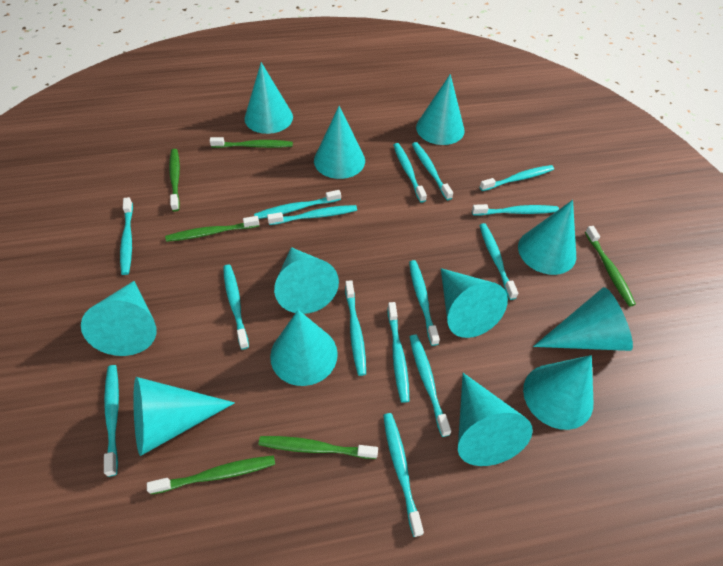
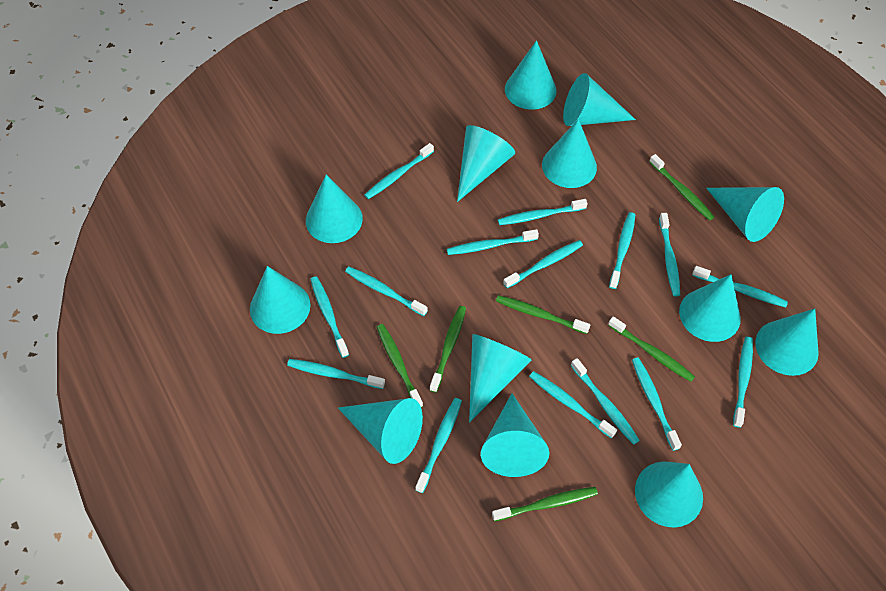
turquoise cone: [81,281,156,356] [133,377,235,456] [244,62,293,134] [270,310,338,386] [274,247,339,314] [314,106,365,179] [416,74,465,145] [441,268,508,338] [458,373,533,466] [518,200,576,275] [523,355,593,430] [533,287,633,351] = 12 -> [250,266,310,334] [306,175,363,243] [338,398,423,464] [457,125,515,202] [469,334,531,423] [481,393,549,477] [505,40,556,110] [542,119,597,188] [563,73,636,126] [635,461,703,527] [679,274,741,342] [706,187,784,242] [755,309,819,376] = 13

